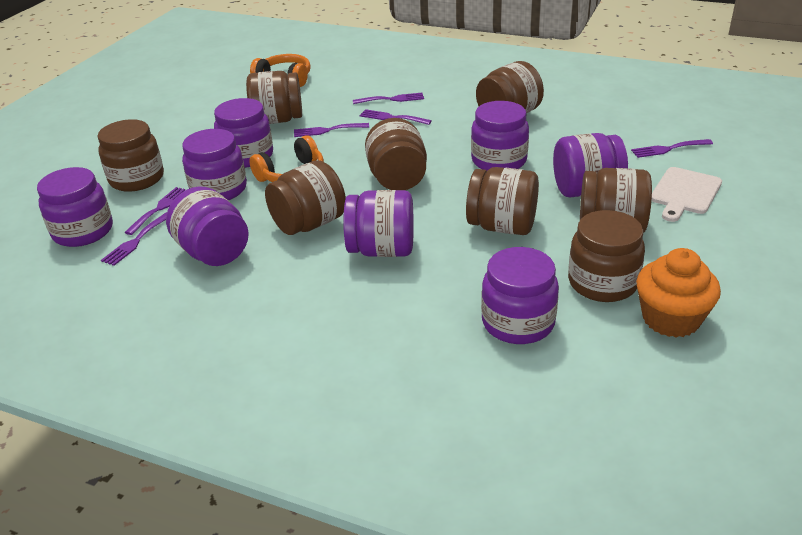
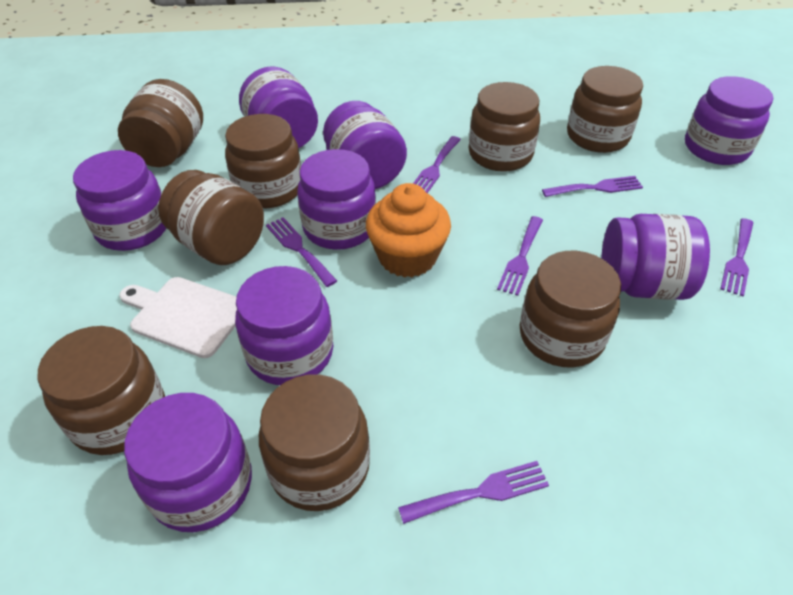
orange headphones: [249,135,324,182] [250,54,311,87] = 2 -> none = 0

